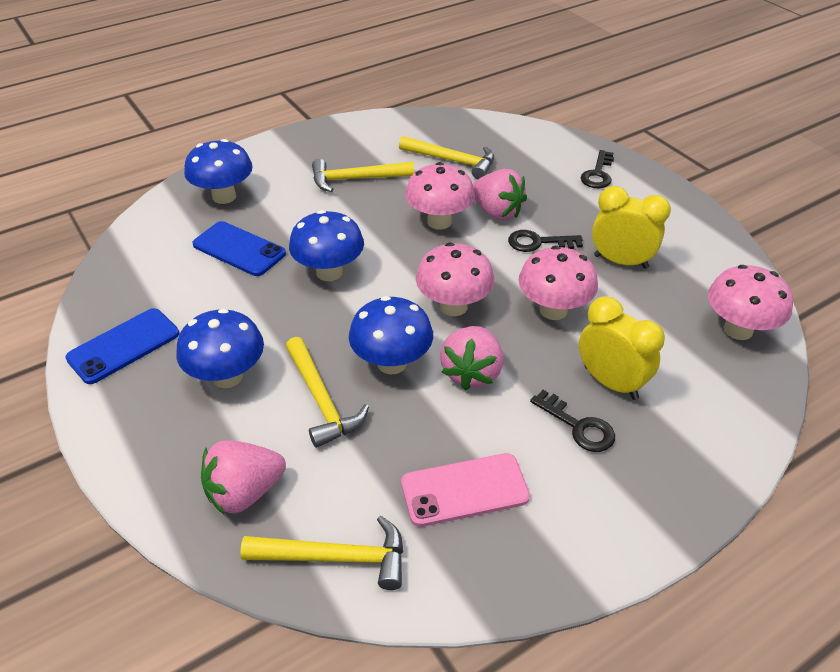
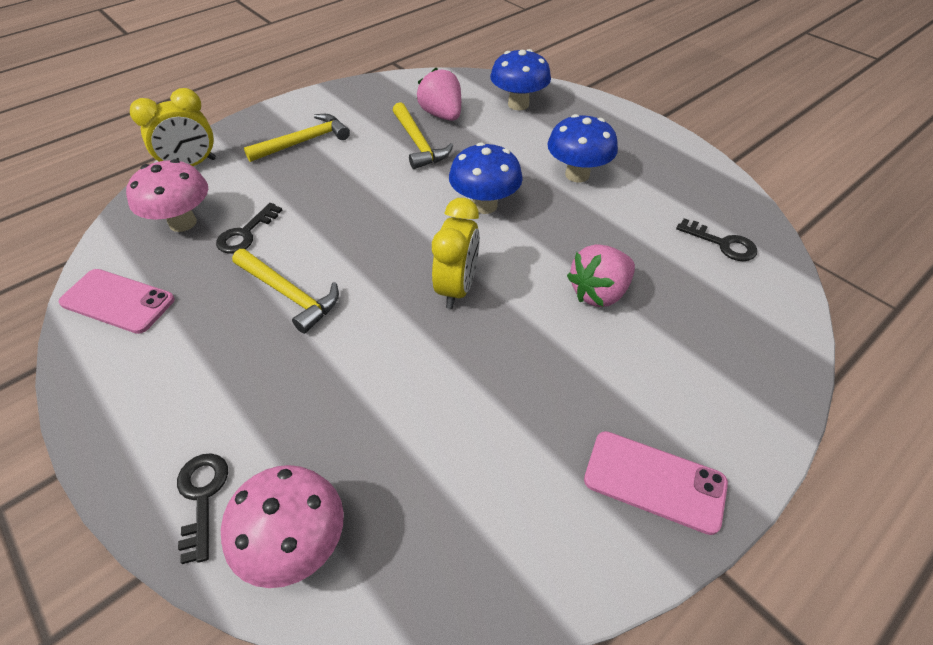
blue mushroom: [176,308,264,388] [184,139,253,204] [289,210,364,281] [349,296,433,374] = 4 -> [449,142,523,214] [490,49,551,110] [548,114,618,182] = 3
blue phone: [65,308,179,384] [192,221,286,276] = 2 -> none = 0
pink mushroom: [405,162,475,229] [416,242,494,316] [518,246,598,320] [708,265,793,340] = 4 -> [126,159,208,232] [221,465,344,588] = 2
pink phone: [401,453,530,527] = 1 -> [59,269,175,334] [584,431,728,535] = 2
pink strawberry: [201,440,286,514] [440,326,503,390] [473,169,527,220] = 3 -> [417,68,461,121] [567,244,635,307] = 2
yellow hammer: [240,516,403,590] [286,337,369,448] [312,159,414,192] [399,136,494,179] = 4 -> [232,249,339,334] [244,114,350,162] [393,102,454,169] = 3

